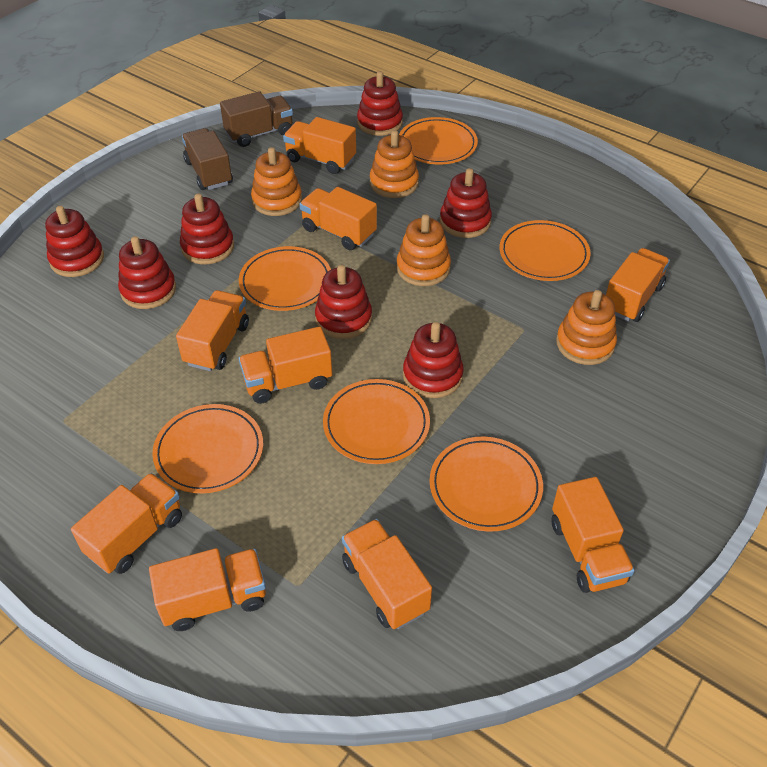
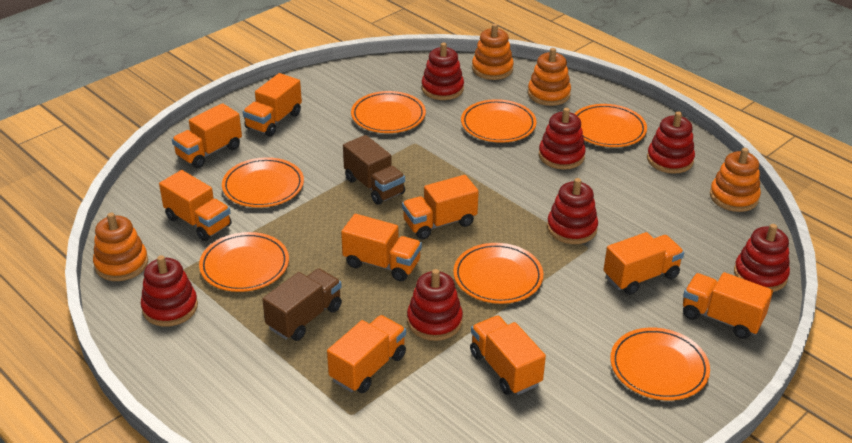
orange plate: [152,404,263,493] [239,246,331,311] [323,379,430,464] [399,117,478,164] [430,437,543,532] [500,220,591,281] = 6 -> [199,232,289,292] [222,157,304,208] [351,91,426,133] [453,243,543,304] [461,99,537,143] [574,104,647,147] [610,328,710,400] = 7

